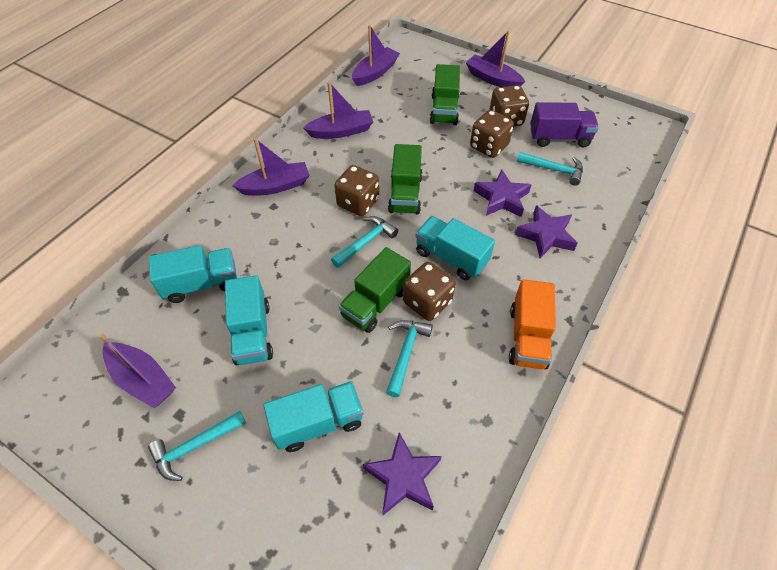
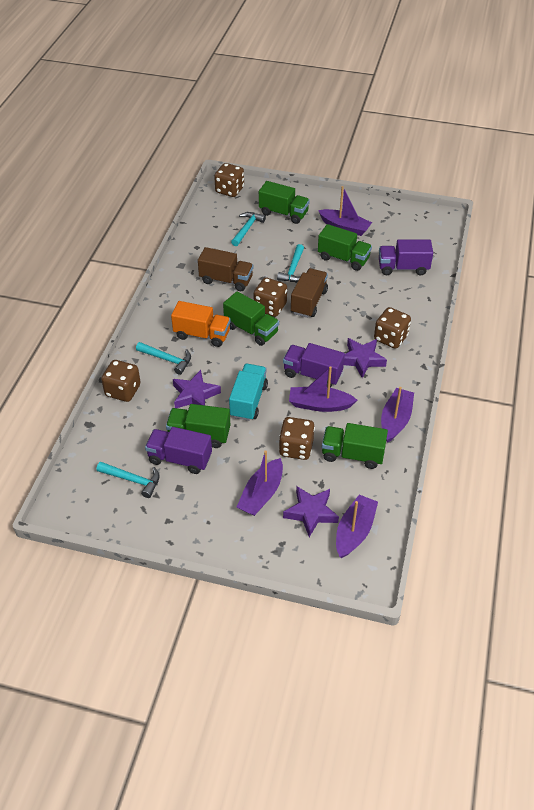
brown dice: [334,165,379,216] [403,262,456,321] [470,110,514,158] [490,85,529,127] = 4 -> [101,360,141,402] [214,163,244,197] [254,278,287,317] [279,417,315,460] [374,307,411,349] = 5
brown truck: none = 0 -> [198,247,253,291] [291,268,328,318] = 2
green truck: [339,247,411,333] [388,144,423,215] [430,64,460,125] = 3 -> [166,404,230,448] [223,291,279,346] [259,181,310,224] [318,224,372,271] [322,423,388,469] = 5
purple truck: [530,102,599,147] = 1 -> [145,427,212,474] [283,343,345,387] [379,240,433,275] = 3
turquoise truck: [149,245,237,303] [225,275,273,365] [263,381,363,452] [415,216,495,280] = 4 -> [229,364,268,421] = 1

